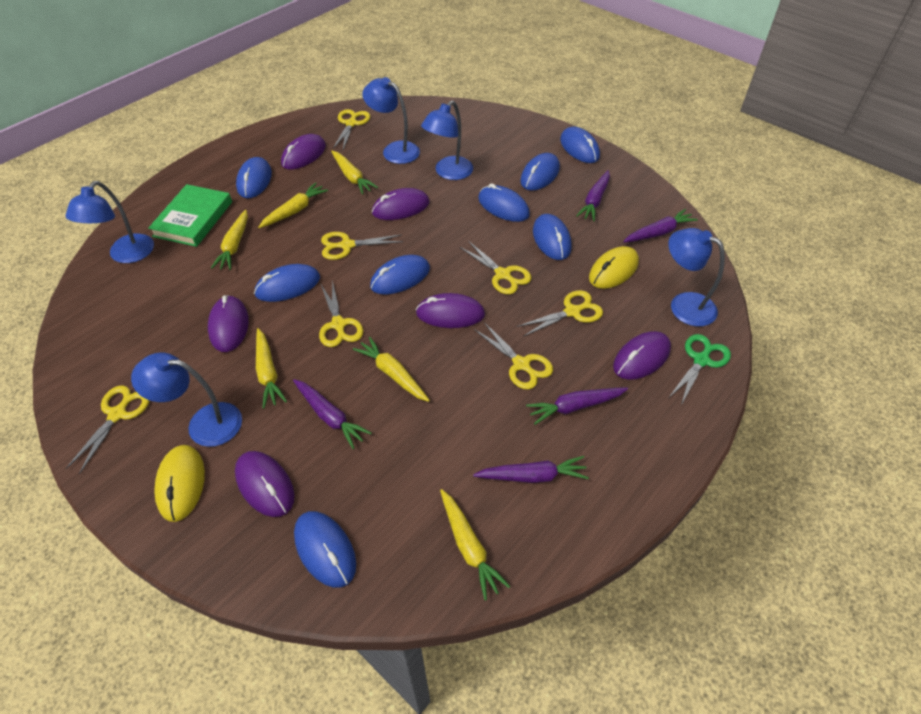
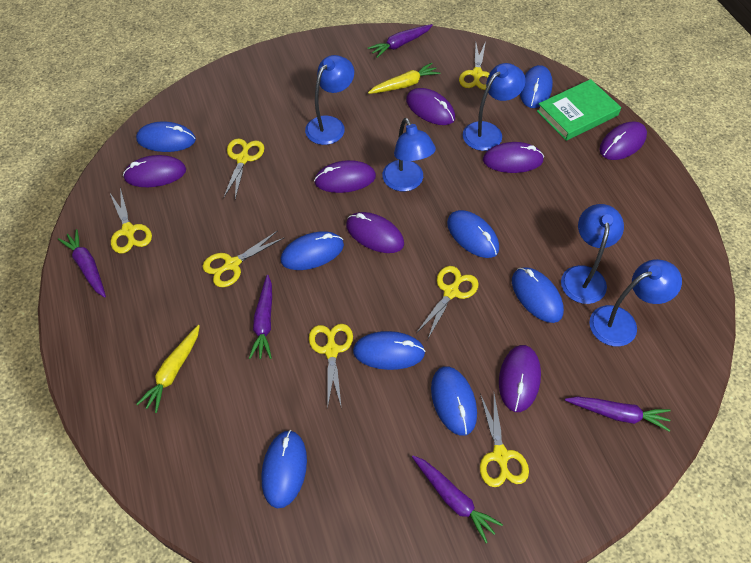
green scissors: [669,334,731,405] = 1 -> none = 0
purple mouse: [208,295,249,352] [235,451,295,517] [281,134,326,170] [372,188,430,220] [416,293,485,328] [613,331,671,380] = 6 -> [123,155,186,187] [314,160,376,193] [346,212,404,253] [406,88,455,125] [483,142,544,173] [499,345,541,412] [600,121,647,160] = 7
yellow carrot: [211,210,248,270] [256,328,287,409] [258,183,328,228] [331,151,378,195] [353,337,430,402] [440,489,510,600] = 6 -> [136,325,200,413] [368,63,440,94] = 2
yellow mouse: [154,445,205,522] [589,246,639,289] = 2 -> none = 0

